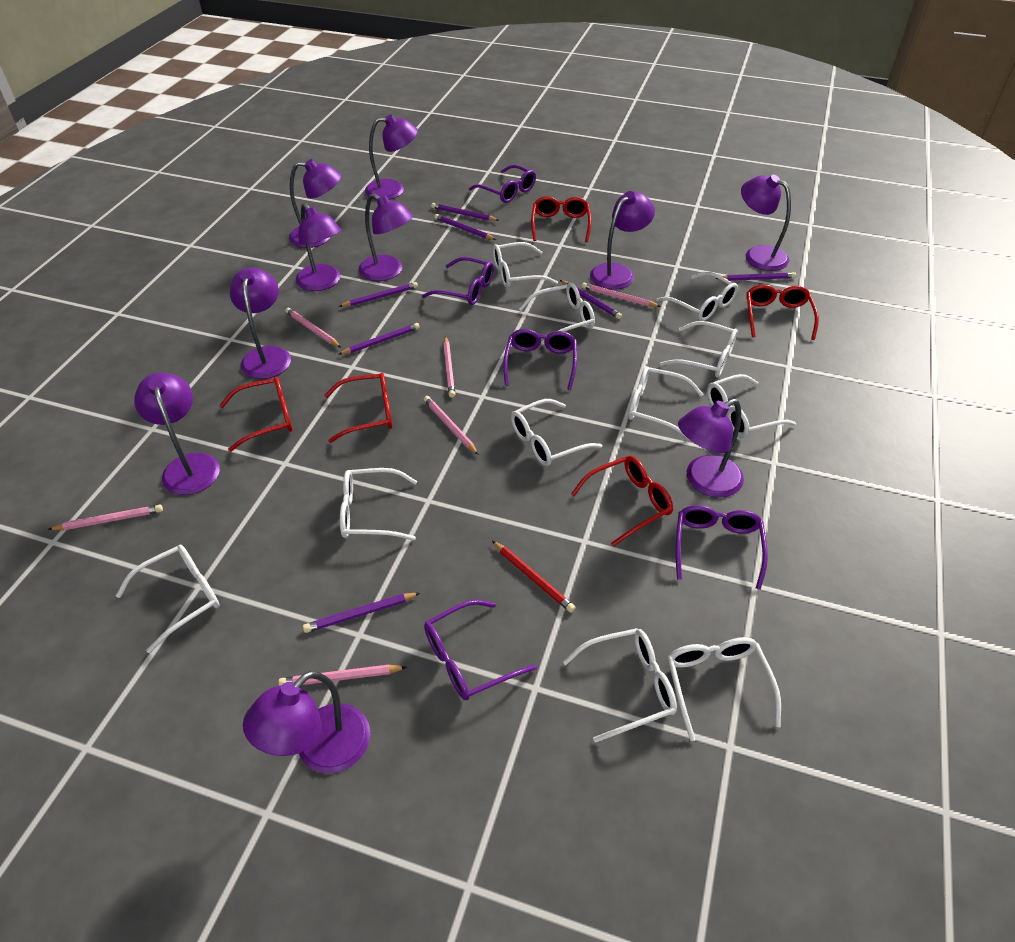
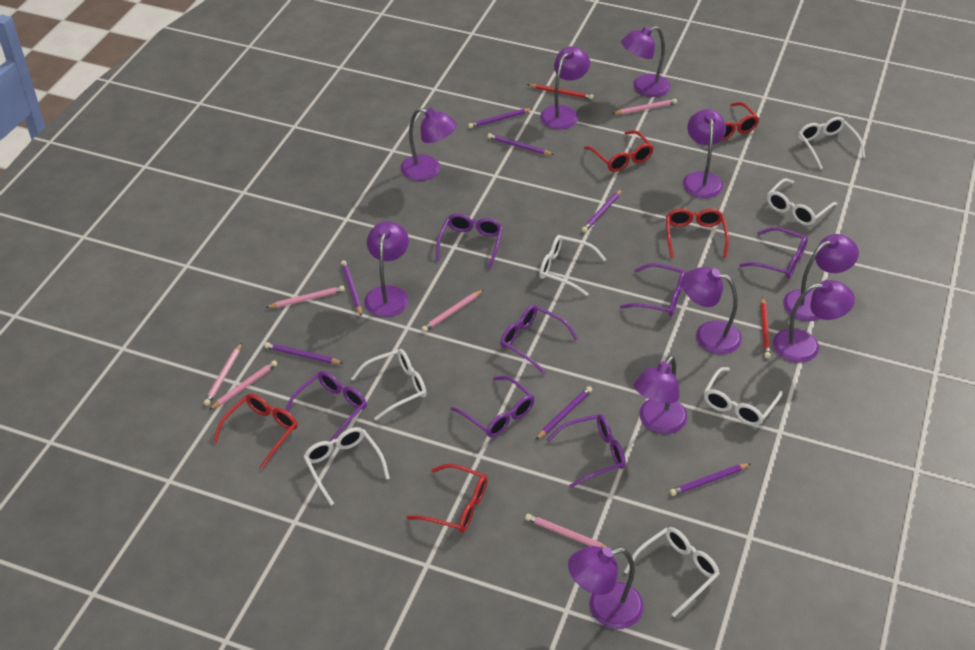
purple glasses: [422,257,494,305] [424,600,537,700] [469,165,536,203] [503,329,577,390] [675,505,768,590] = 5 -> [286,371,367,442] [436,213,503,269] [450,376,534,437] [500,305,578,375] [547,414,626,488] [620,263,686,316] [739,227,808,279] = 7
red pencil: [492,541,576,613] = 1 -> [527,84,594,99] [761,297,771,358] = 2
white glasses: [116,545,220,653] [340,468,417,541] [493,242,558,288] [511,399,602,466] [519,282,595,345] [563,628,677,743] [628,366,703,439] [656,272,738,321] [660,321,738,377] [667,637,781,741] [707,374,796,437] = 11 -> [303,427,390,505] [351,349,427,420] [539,235,606,296] [624,527,720,617] [704,367,783,426] [767,178,837,226] [798,117,865,169] = 7

